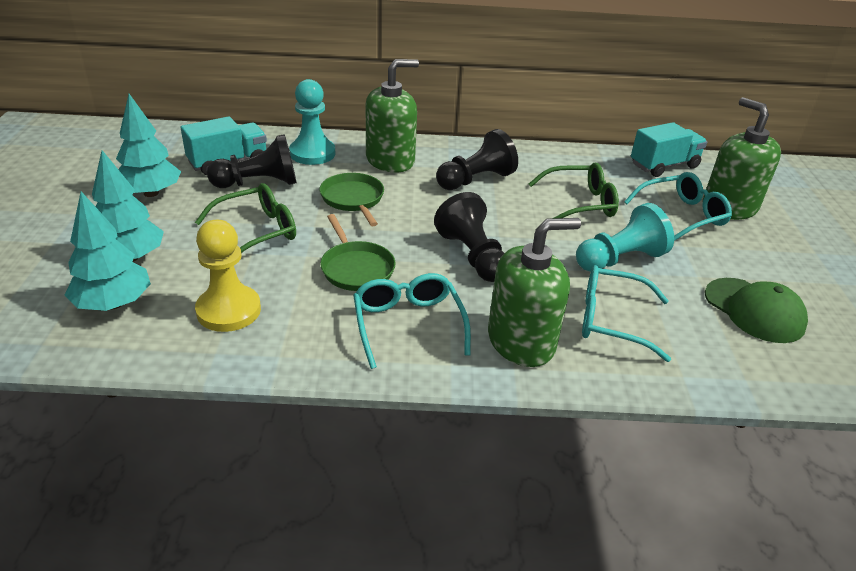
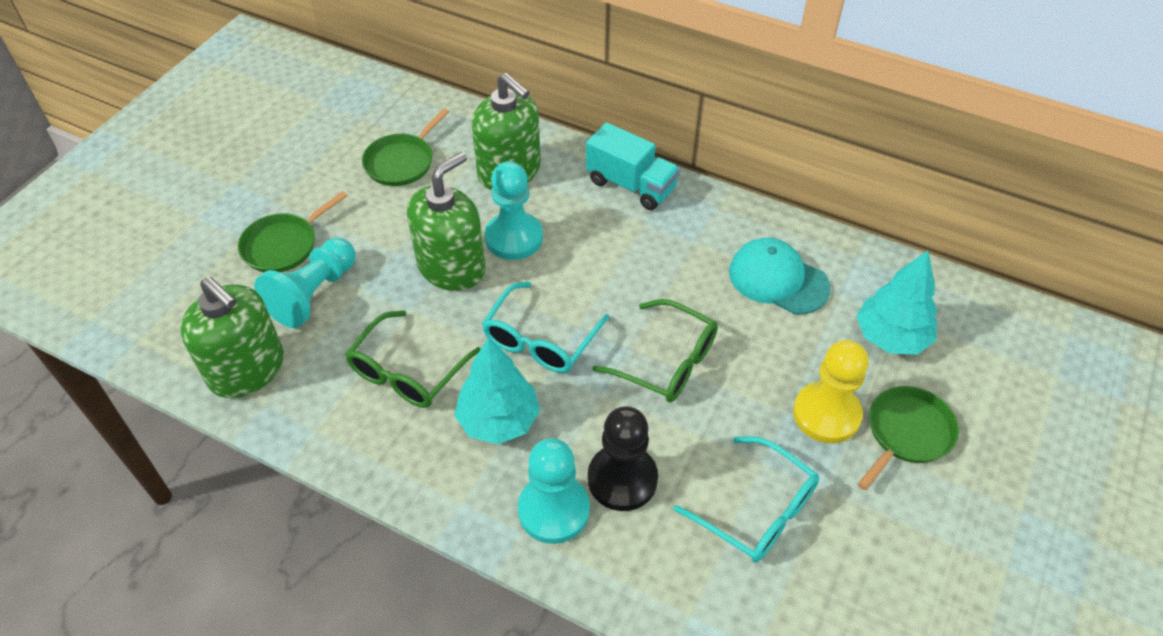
black pawn: [207,134,297,188] [434,192,504,282] [436,129,518,190] = 3 -> [588,406,658,511] = 1
green cap: [705,278,808,343] = 1 -> none = 0
green pan: [320,173,384,226] [321,214,396,291] = 2 -> [238,191,347,272] [362,108,449,186] [858,386,959,490] = 3
turquoise cap: none = 0 -> [729,238,831,315] = 1
turquoise glasses: [353,273,471,369] [582,265,671,362] [624,172,732,241] = 3 -> [482,282,609,373] [674,436,819,562] = 2
turquoise pawn: [289,79,335,165] [576,203,674,272] = 2 -> [254,238,356,328] [485,161,543,260] [518,438,590,544] = 3
turquoise tree: [65,192,151,311] [92,150,164,262] [116,94,181,197] = 3 -> [454,337,540,444] [856,251,938,355] = 2
turquoise truck: [181,116,267,175] [631,122,707,177] = 2 -> [586,122,680,210] = 1

